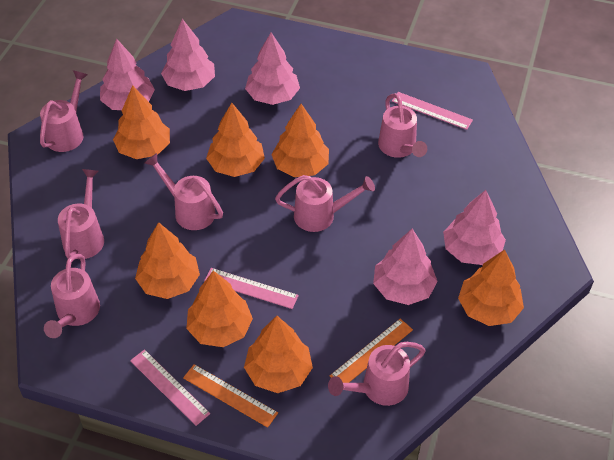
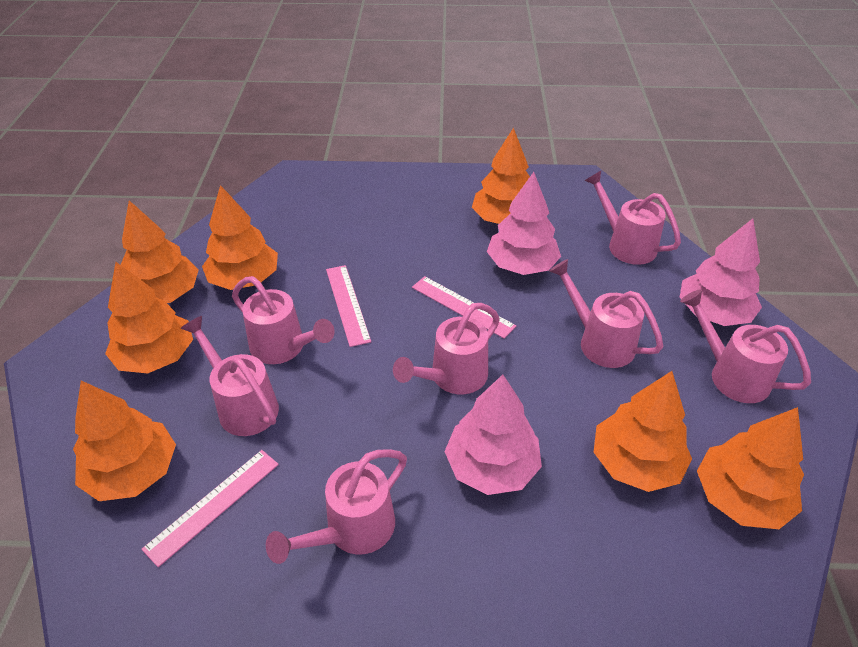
orange ruler: [183,364,278,428] [330,319,413,383] = 2 -> none = 0
pink tree: [100,39,155,110] [161,19,215,91] [245,32,300,105] [373,229,438,305] [443,190,506,265] = 5 -> [444,375,542,495] [487,172,561,275] [680,218,762,326] = 3

